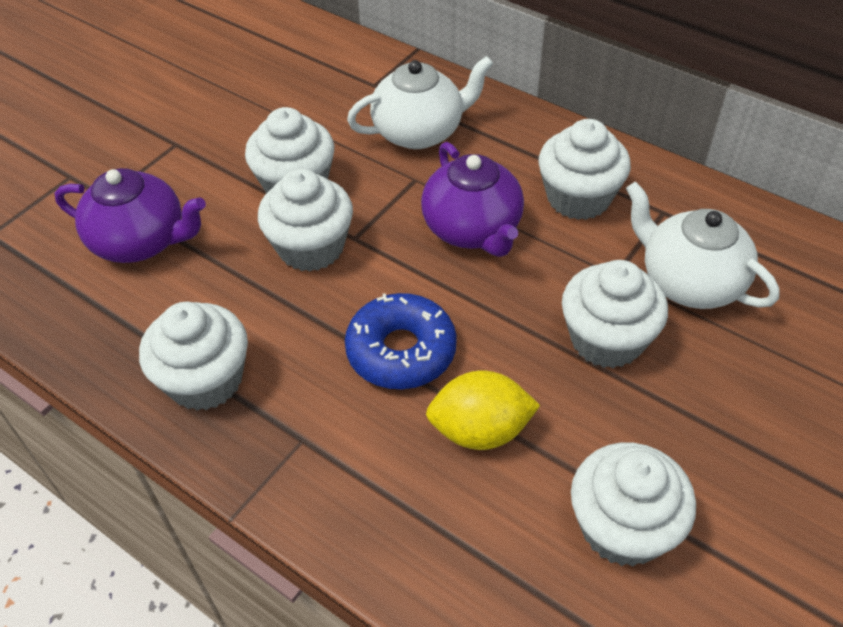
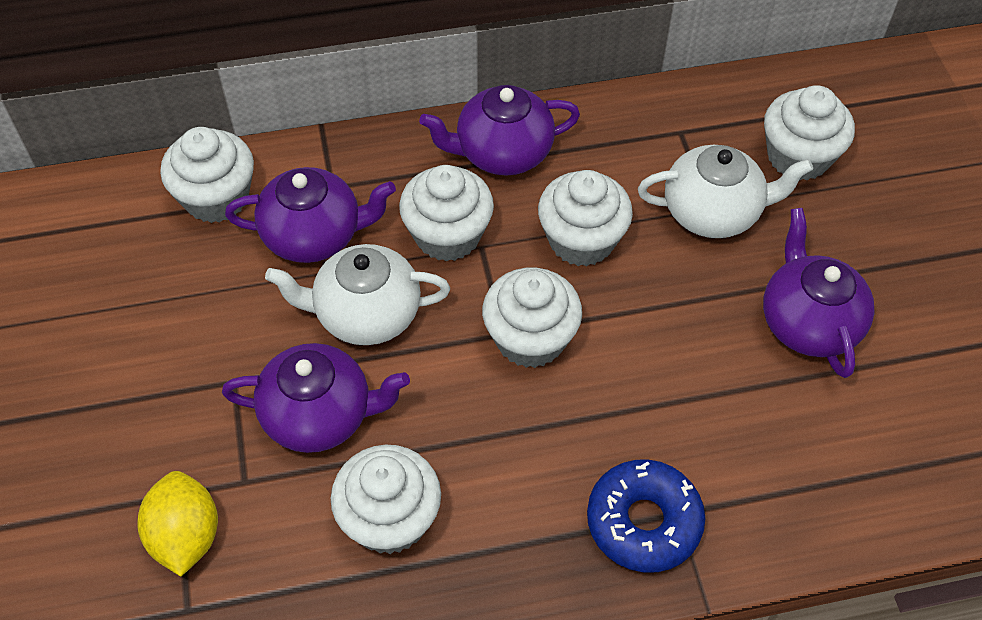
purple teapot: [55,168,206,263] [421,142,524,257] = 2 -> [222,343,410,453] [225,167,396,263] [419,85,580,176] [763,208,875,378] = 4

